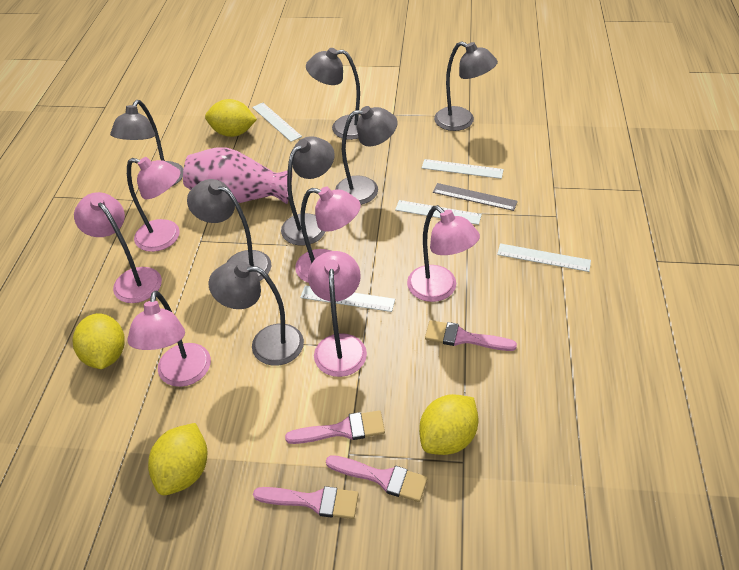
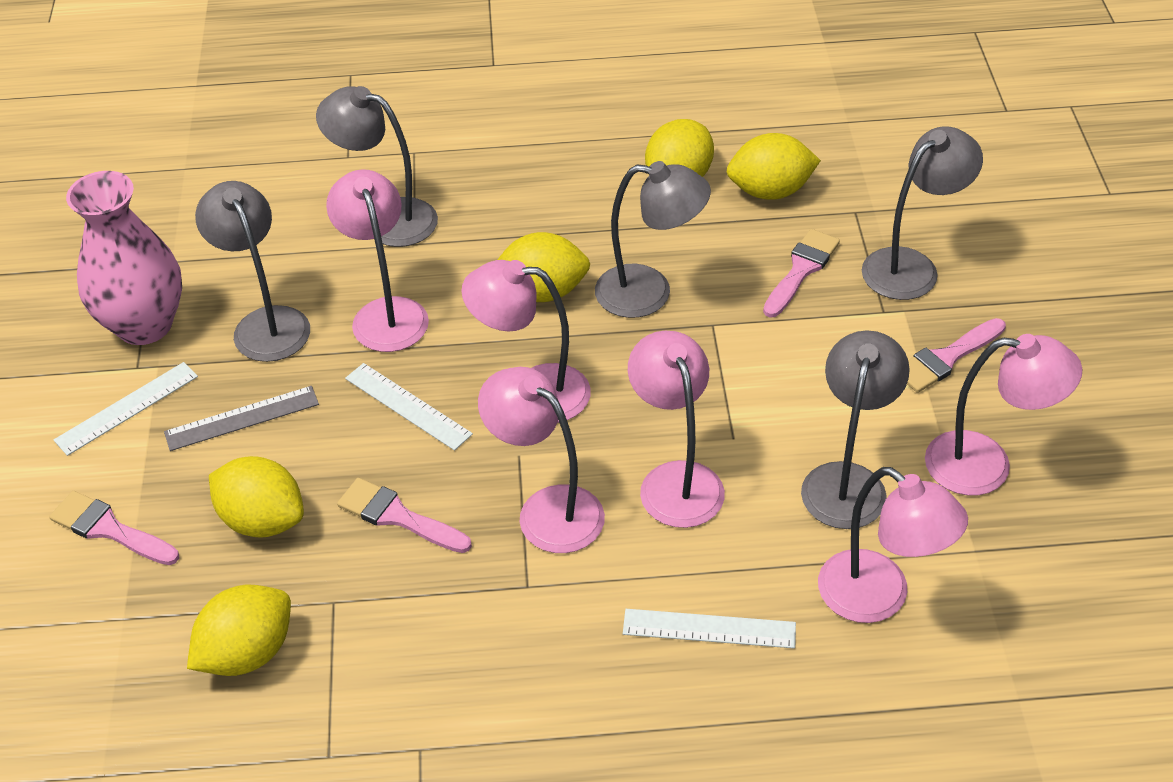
grey lamp: [110,100,183,186] [187,179,271,281] [208,261,304,366] [281,136,335,246] [306,48,361,140] [335,106,398,205] [434,41,498,131] = 7 -> [195,181,310,362] [316,86,438,247] [595,161,711,318] [801,330,910,529] [862,126,983,300] = 5
white ruler: [252,103,302,142] [300,285,395,312] [395,200,482,225] [422,159,504,179] [497,243,591,272] = 5 -> [54,362,198,456] [345,363,473,451] [623,609,796,648] = 3
yellow lemon: [73,313,125,369] [148,423,207,495] [205,99,257,137] [419,394,478,455] = 4 -> [187,585,291,676] [209,456,304,538] [497,232,590,302] [645,119,714,177] [727,133,821,200] = 5

